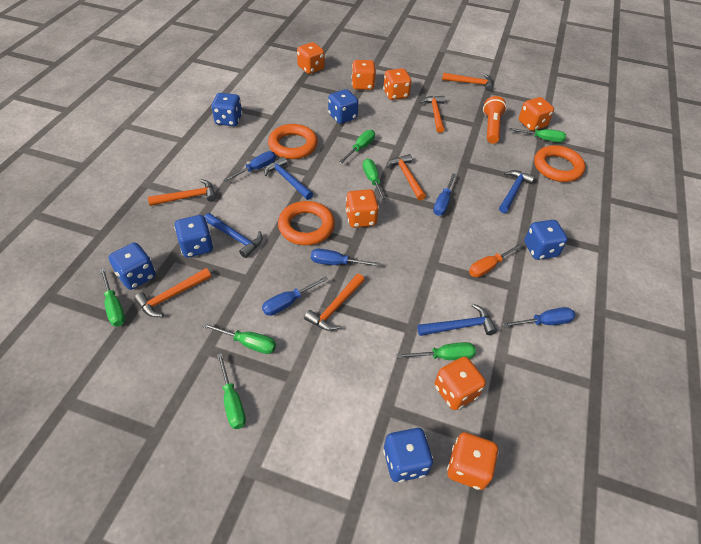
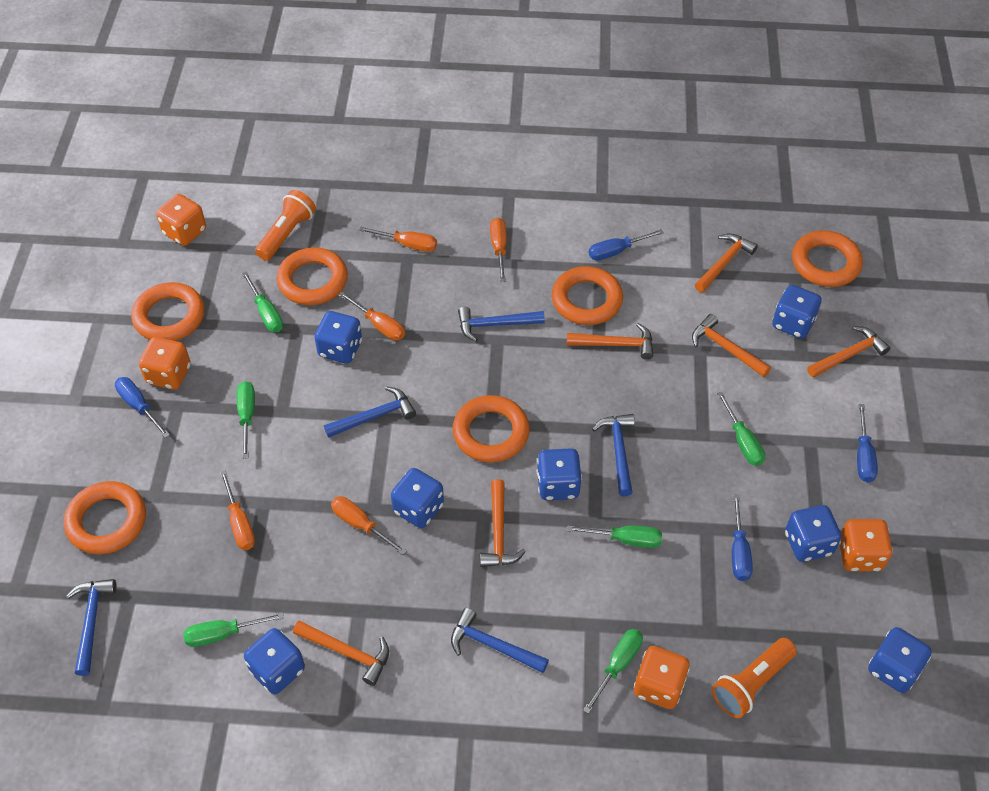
blue dice: [109,242,156,290] [174,215,213,257] [211,93,242,126] [328,89,358,124] [383,428,433,482] [524,220,568,260] = 6 -> [244,628,305,694] [314,311,362,364] [391,468,444,528] [537,448,582,500] [772,285,821,339] [785,505,841,562] [868,627,932,693] = 7
blue hammer: [204,213,262,258] [264,157,313,200] [417,304,497,336] [499,170,535,213] = 4 -> [66,579,116,676] [324,387,416,438] [451,608,549,673] [458,307,545,342] [592,414,635,496] = 5
blue screwdriver: [223,151,276,182] [262,276,328,316] [311,249,380,267] [433,173,456,216] [503,307,575,327] = 5 -> [115,377,170,438] [588,229,664,261] [732,495,753,581] [857,404,878,482] = 4
green screwdriver: [100,268,125,326] [202,323,276,354] [217,353,246,429] [339,130,375,163] [363,159,387,202] [397,342,476,360] [509,128,566,142] = 7 -> [183,613,284,647] [237,381,255,459] [242,271,283,332] [567,525,662,548] [583,629,643,714] [717,392,765,466] = 6
orange dice: [297,42,325,74] [346,189,379,228] [351,60,376,90] [383,68,412,100] [435,357,486,410] [447,432,499,490] [519,97,554,131] = 7 -> [139,337,191,390] [156,194,206,246] [634,646,690,709] [839,519,893,571] = 4
orange flashlight: [483,96,507,144] = 1 -> [255,190,316,261] [712,638,797,718] = 2
orange ring: [268,124,318,159] [278,201,335,245] [534,145,585,182] = 3 -> [64,481,146,554] [131,282,205,341] [277,247,348,305] [452,395,530,463] [552,266,623,325] [792,230,863,287] = 6
orange screwdriver: [469,243,523,277] = 1 -> [220,470,255,550] [331,496,407,555] [339,292,405,341] [359,227,437,252] [490,218,507,282] = 5

